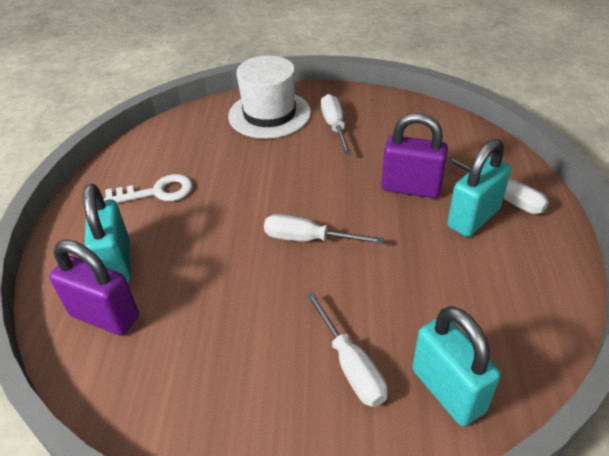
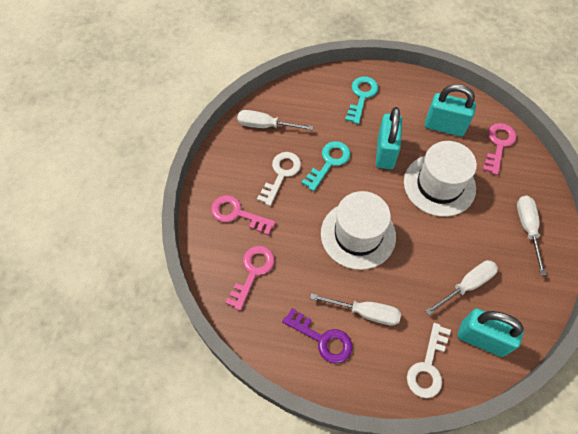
pink key: none = 0 -> [211,195,276,235] [225,246,275,311] [483,123,517,175] = 3
purple key: none = 0 -> [282,308,352,364] = 1
purple padlock: [49,240,139,335] [382,113,448,198] = 2 -> none = 0
turquoise key: none = 0 -> [301,141,351,191] [345,76,378,124] = 2
white hat: [228,56,311,139] = 1 -> [321,191,396,270] [404,141,477,217] = 2
white key: [104,174,193,203] = 1 -> [257,152,301,206] [407,323,451,398] = 2

